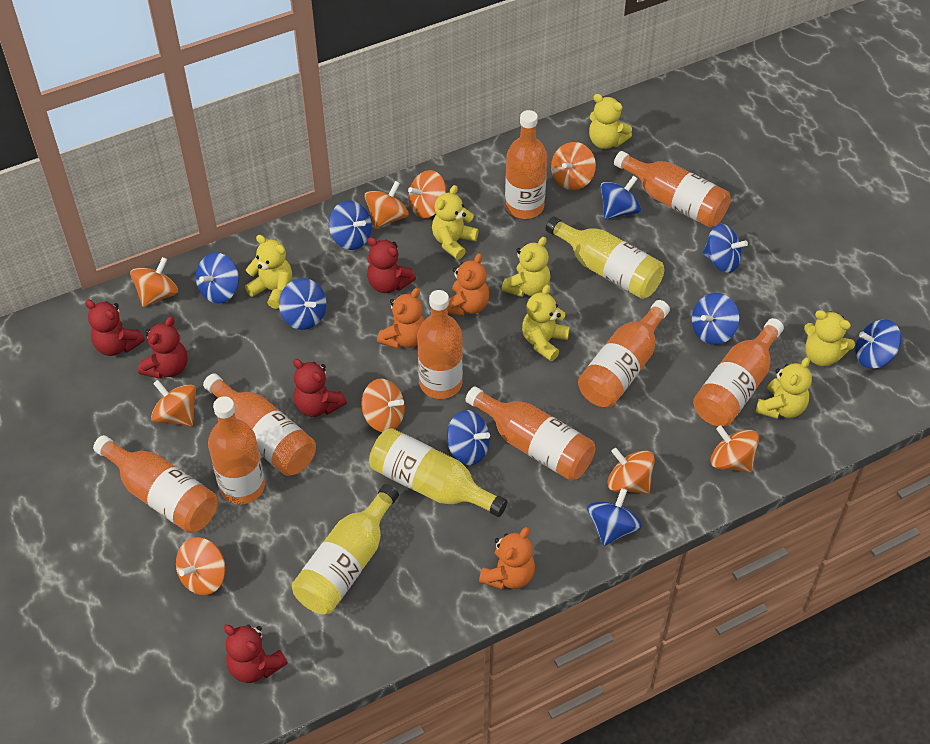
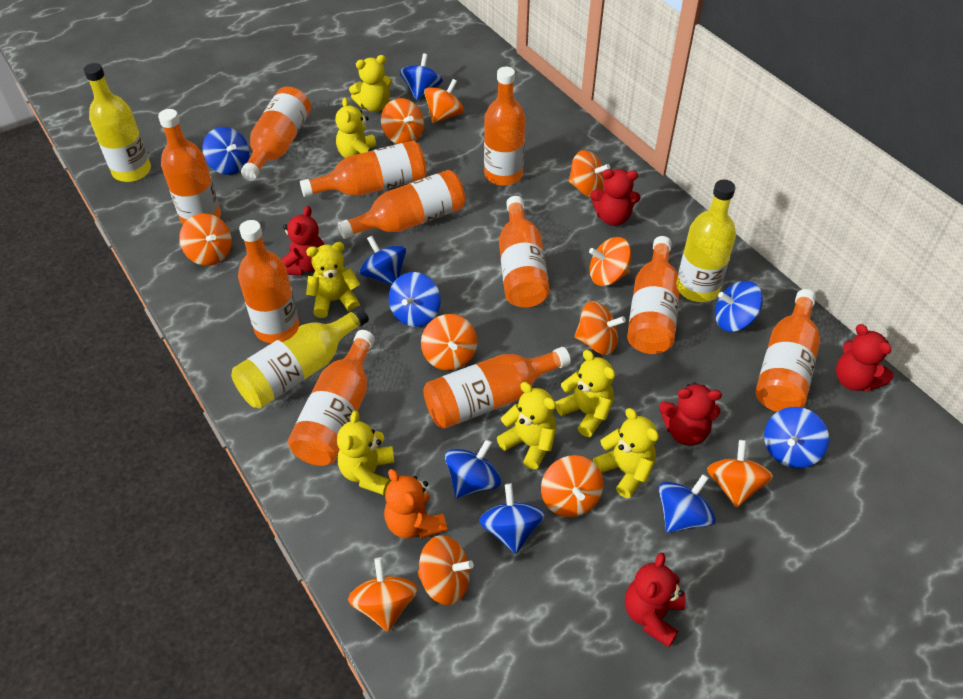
orange bottle: [93,435,217,533] [203,373,316,476] [208,396,265,505] [417,290,463,399] [466,386,595,481] [505,110,547,219] [578,300,670,407] [614,151,731,227] [693,318,784,427] = 9 -> [158,109,221,225] [238,220,299,343] [241,86,311,181] [288,330,375,466] [300,140,426,197] [338,170,465,239] [423,347,571,429] [484,67,525,186] [499,196,550,308] [627,236,680,354] [756,289,820,412] = 11
orange spinning top: [130,257,178,307] [151,380,196,426] [176,537,225,595] [361,379,405,432] [365,181,409,229] [408,170,446,218] [551,142,596,190] [608,448,655,494] [710,425,759,473] = 9 -> [179,213,232,266] [348,558,418,632] [381,98,424,144] [418,535,474,605] [421,314,477,370] [424,79,464,123] [541,455,603,517] [569,150,610,197] [575,301,626,355] [589,237,631,286] [707,440,773,508] = 11
orange teddy bear: [377,288,425,349] [447,253,489,316] [479,527,535,589] = 3 -> [384,469,447,539] = 1

